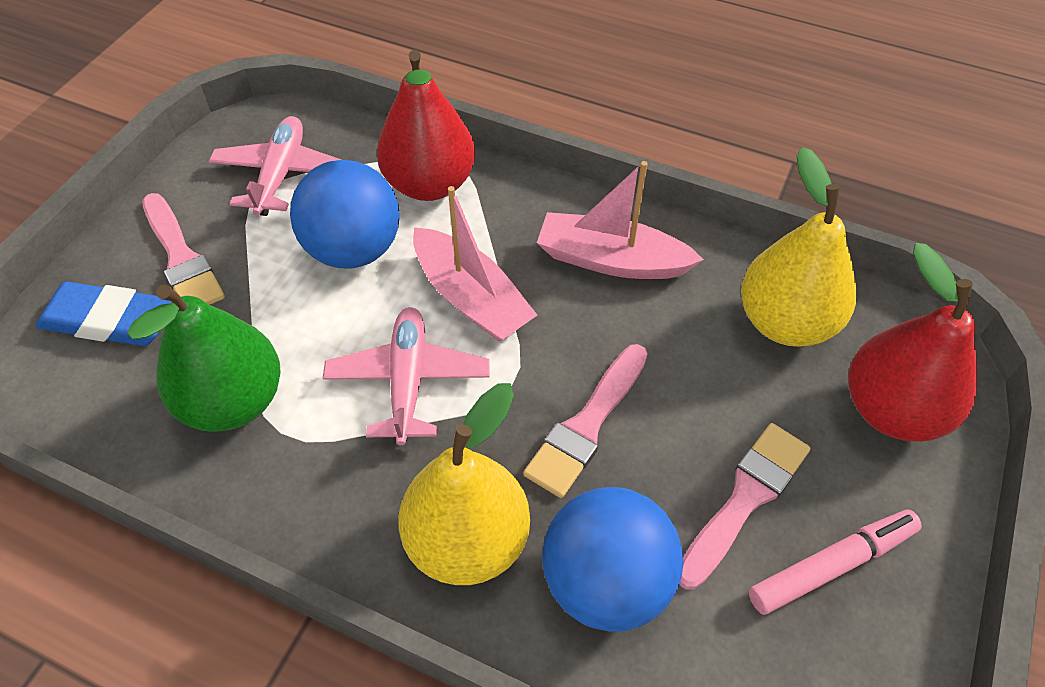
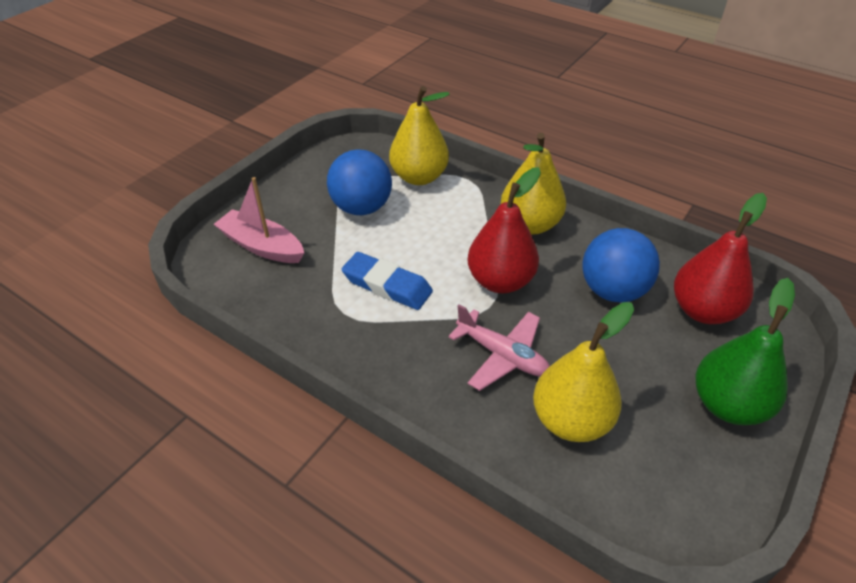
pink boat: [413,186,537,342] [537,161,704,279] = 2 -> [214,177,304,263] = 1
pink brush: [142,193,225,305] [523,344,648,498] [679,423,811,590] = 3 -> none = 0
pink marker: [749,510,922,615] = 1 -> none = 0
pink plane: [209,116,342,216] [323,307,490,445] = 2 -> [448,304,550,391] = 1
yellow pear: [398,383,530,585] [741,147,856,347] = 2 -> [389,86,450,185] [500,133,566,235] [533,302,634,442] = 3

